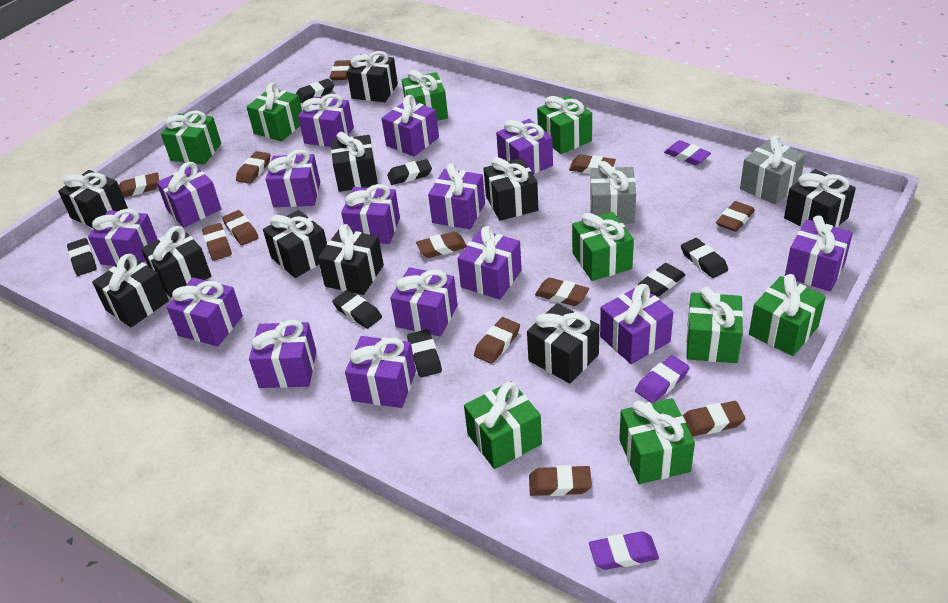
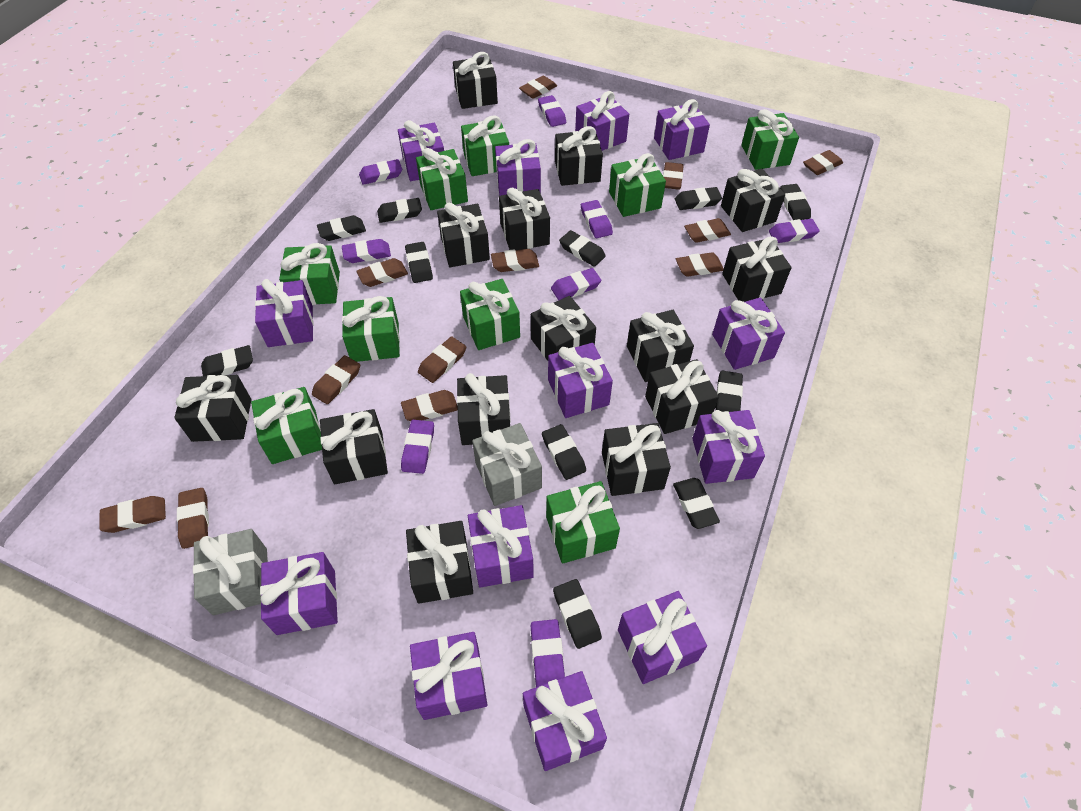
black eraser: [67,238,97,276] [296,79,334,103] [332,290,382,329] [387,159,432,185] [407,329,442,377] [638,263,686,297] [681,238,728,278] = 7 -> [201,345,253,376] [317,215,366,241] [377,198,422,223] [405,242,433,283] [542,424,586,480] [553,579,602,649] [559,230,606,267] [673,478,720,529] [675,187,722,210] [715,371,743,412] [780,184,811,220] = 11
black gift: [58,170,128,228] [92,254,169,327] [141,226,211,297] [263,210,327,278] [318,224,384,295] [331,132,378,192] [347,51,398,102] [483,157,538,221] [527,303,599,383] [784,169,856,227] = 10 -> [174,375,251,442] [320,409,388,484] [406,521,473,604] [437,202,490,267] [453,52,498,109] [457,373,511,445] [499,188,550,250] [531,296,596,361] [555,126,603,186] [602,423,671,496] [627,310,694,382] [645,359,719,434] [721,169,785,232] [722,236,792,302] = 14
purple eraser: [589,531,659,570] [635,355,690,403] [664,140,711,165] = 3 -> [342,239,391,263] [359,159,402,185] [401,420,434,474] [531,619,565,687] [538,95,566,127] [551,268,601,301] [581,200,613,238] [769,219,820,243] = 8
purple gift: [88,209,158,266] [157,162,221,227] [166,277,243,346] [249,320,317,388] [266,150,320,207] [298,94,354,147] [341,184,400,244] [345,336,416,408] [382,95,439,157] [390,267,458,337] [428,163,485,229] [458,226,522,299] [496,119,553,174] [600,284,673,364] [785,215,853,291] = 15 -> [255,279,313,347] [260,552,338,635] [398,120,444,181] [410,632,487,720] [468,505,534,588] [495,139,541,196] [523,671,607,771] [548,343,613,418] [575,91,629,151] [618,591,707,684] [654,99,710,160] [692,410,765,484] [712,297,785,370] = 13

